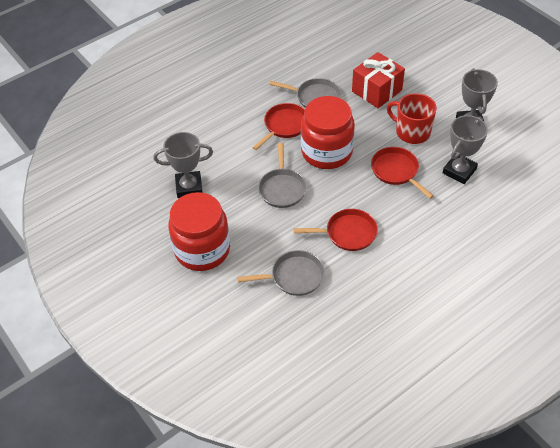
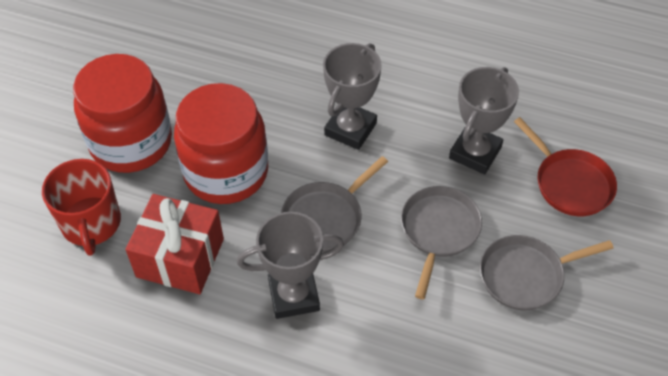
red pan: [252,103,305,150] [294,209,378,251] [371,147,434,199] = 3 -> [514,117,617,216] = 1

